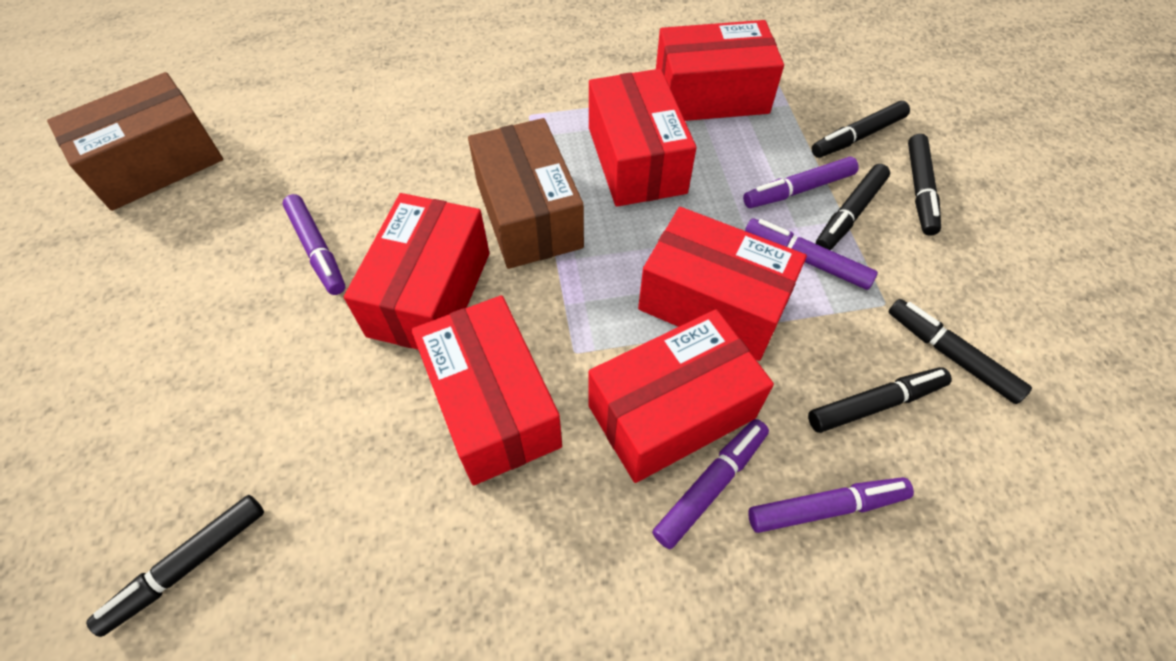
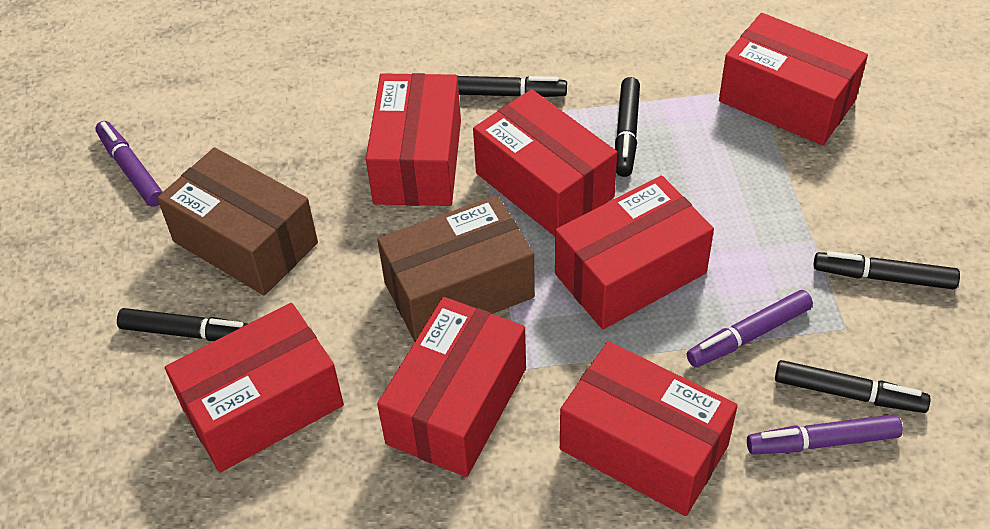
black marker: [86,495,264,637] [808,367,952,433] [812,101,910,158] [816,164,890,250] [888,299,1032,404] [908,134,941,236] = 6 -> [117,308,247,341] [458,76,567,97] [615,77,640,177] [775,360,931,413] [814,251,960,289] = 5
purple marker: [282,194,345,295] [652,419,769,549] [743,157,859,208] [745,219,878,290] [748,477,914,533] = 5 -> [95,121,163,207] [687,290,813,367] [747,414,903,454] = 3
red box: [344,193,489,349] [411,295,562,485] [588,309,774,483] [589,69,697,207] [638,207,807,361] [656,20,784,121] = 6 -> [165,303,344,472] [366,73,461,206] [377,297,526,477] [473,89,617,236] [555,176,714,329] [560,341,738,516] [719,13,868,145] = 7

